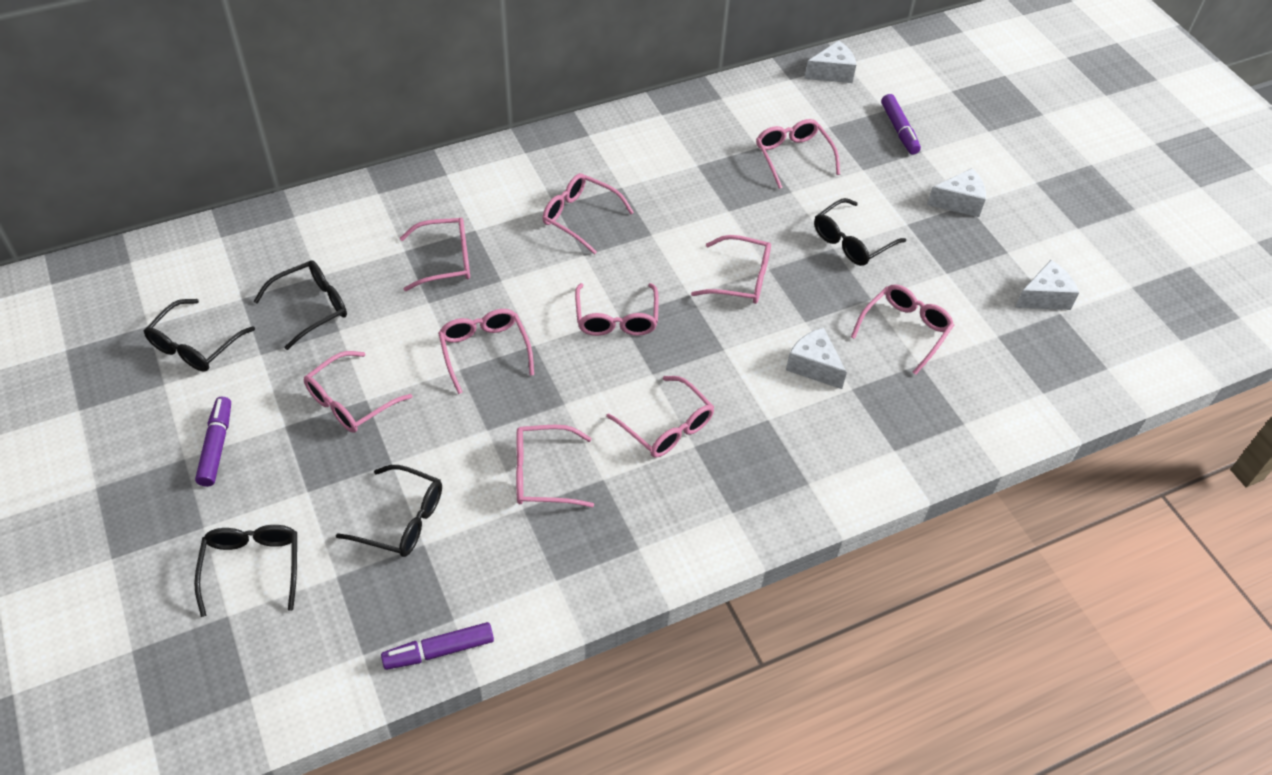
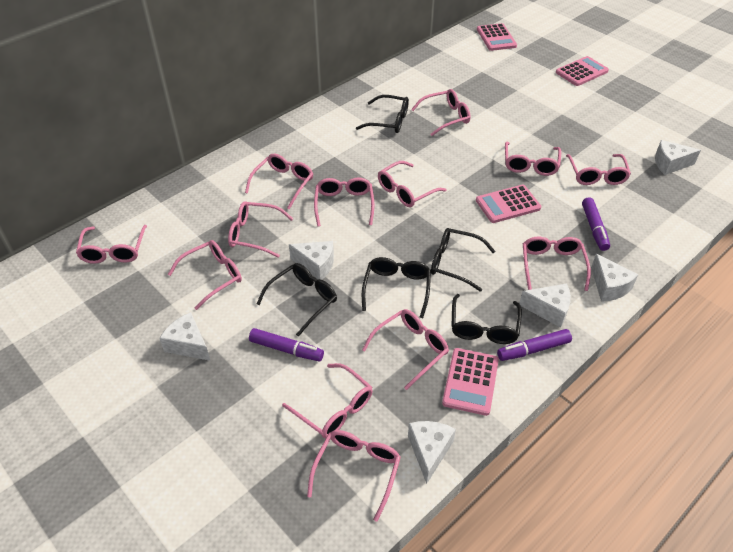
pink calculator: none = 0 -> [442,348,499,416] [476,185,541,223] [477,23,517,51] [556,56,609,86] = 4
pink glasses: [304,351,412,433] [400,217,470,291] [438,309,534,394] [516,425,594,507] [542,173,634,254] [575,283,659,336] [606,376,714,458] [691,235,771,304] [756,119,840,189] [851,284,954,375] = 10 -> [76,225,147,264] [168,240,242,310] [228,201,293,258] [245,154,313,209] [282,363,373,438] [307,430,401,522] [314,177,374,227] [362,309,449,390] [378,161,447,207] [411,89,471,136] [505,142,561,176] [523,236,591,291] [566,154,631,185] = 13
white cheese: [786,328,847,389] [805,40,856,83] [927,168,986,217] [1015,260,1079,310] = 4 -> [159,312,210,361] [289,241,334,280] [408,421,456,484] [519,283,571,328] [591,254,638,302] [655,140,701,175] = 6

